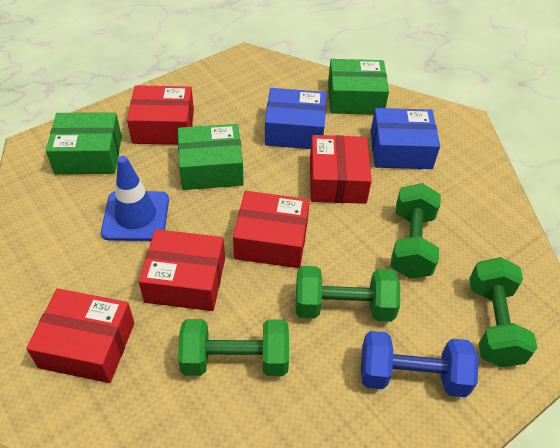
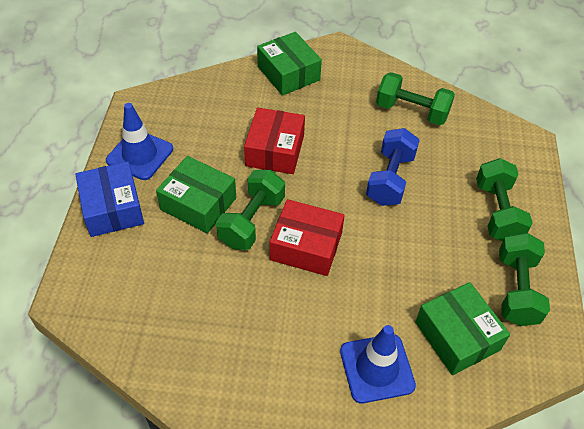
blue box: [265,88,326,149] [371,108,440,169] = 2 -> [75,162,144,237] = 1
blue traffic cone: [101,156,169,241] = 1 -> [106,103,173,180] [340,325,416,403] = 2
red box: [26,288,134,383] [127,85,194,145] [138,229,225,311] [233,191,310,268] [310,135,372,204] = 5 -> [244,108,305,174] [270,199,345,276] = 2

